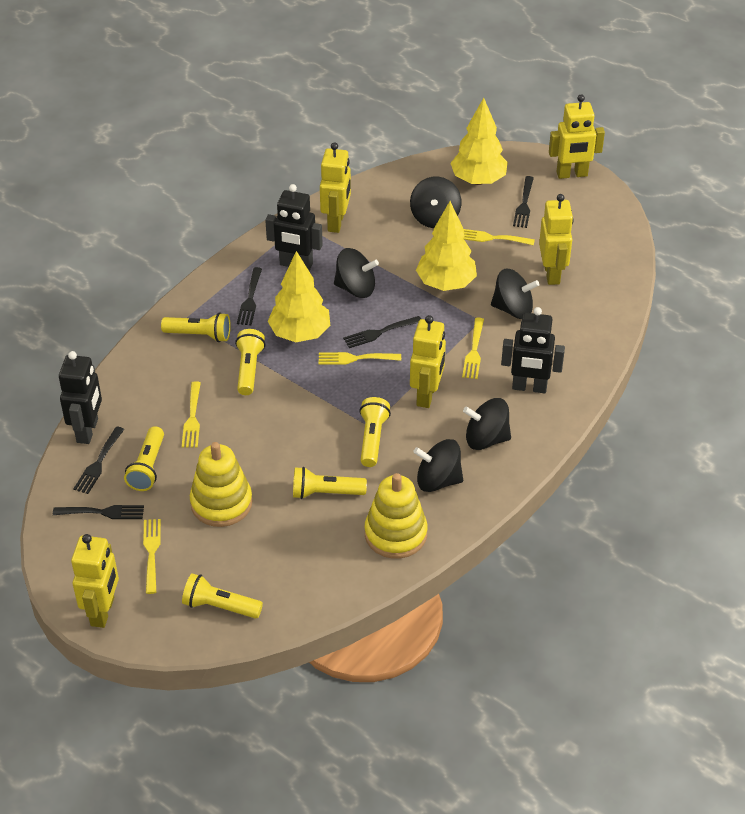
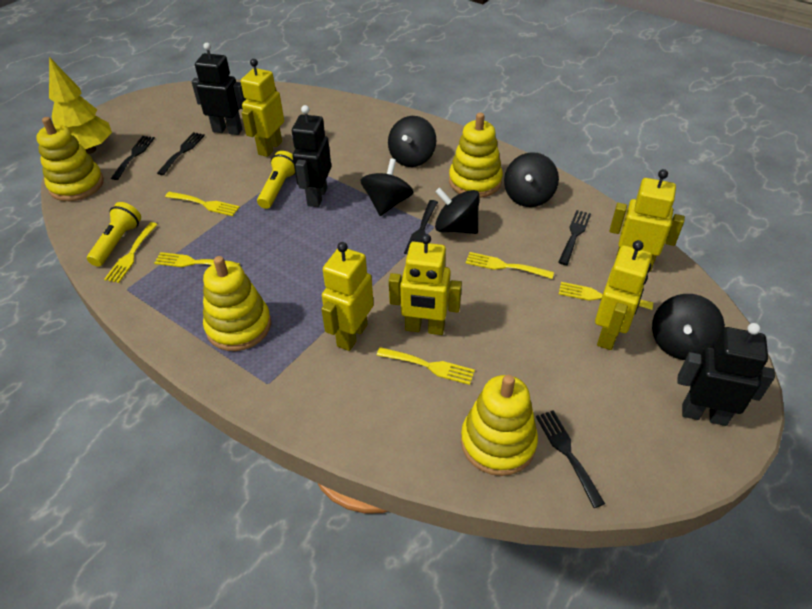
yellow flashlight: [124,426,164,491] [161,312,231,342] [182,574,263,619] [235,329,265,395] [293,467,367,499] [360,397,391,467] = 6 -> [87,202,141,267] [257,151,295,209] = 2
yellow fork: [143,519,161,594] [182,381,201,447] [319,352,401,365] [462,318,484,379] [463,229,535,245] = 5 -> [104,222,158,283] [154,252,240,267] [165,192,240,216] [377,347,475,385] [466,252,554,279] [559,282,653,310] = 6
yellow stacking toy: [190,442,252,527] [365,473,428,559] = 2 -> [36,117,104,201] [203,256,271,351] [449,113,503,198] [461,375,538,476] = 4
yellow tree: [267,251,330,342] [416,201,477,291] [450,98,508,185] = 3 -> [49,57,112,154] = 1

